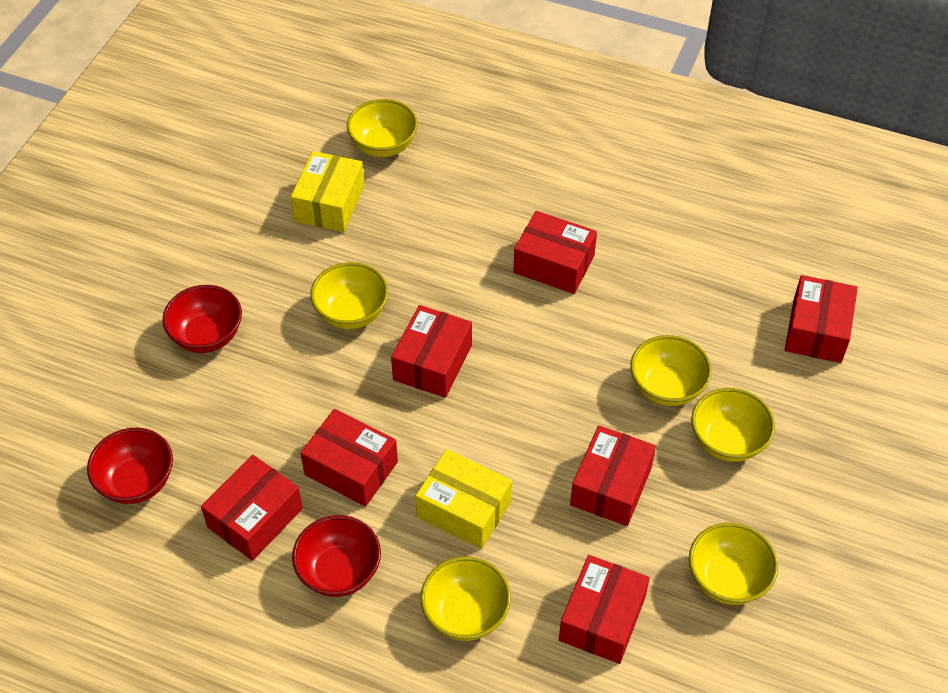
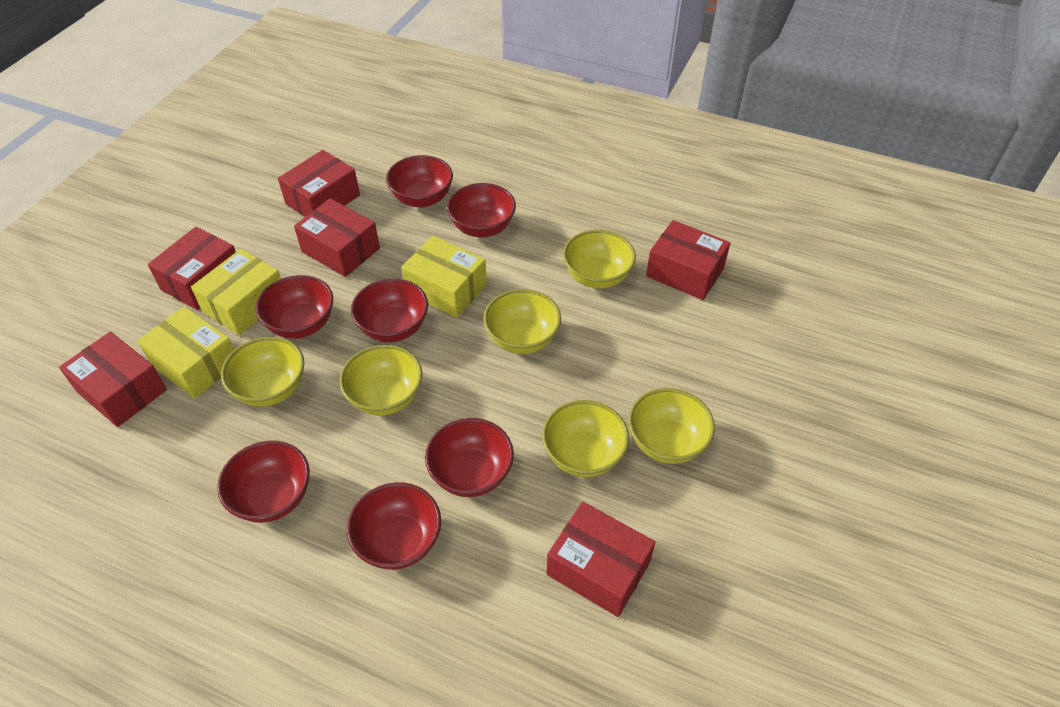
red bowl: [87,428,173,504] [163,285,242,353] [292,515,381,597] = 3 -> [217,441,310,523] [255,275,333,339] [347,482,441,570] [351,279,428,342] [386,155,453,207] [425,418,514,497] [447,183,516,237] = 7
red box: [201,455,303,561] [301,409,398,507] [391,305,472,398] [513,211,597,294] [559,555,650,664] [570,425,656,526] [785,275,858,363] = 7 -> [59,332,167,427] [148,227,236,310] [278,150,360,217] [294,198,380,277] [547,502,655,617] [646,220,730,300] = 6
yellow box: [291,151,365,232] [416,449,512,549] = 2 -> [137,306,234,398] [191,249,281,335] [401,236,487,318] = 3

